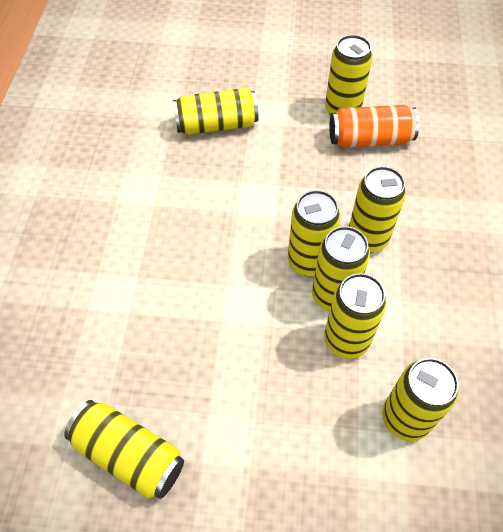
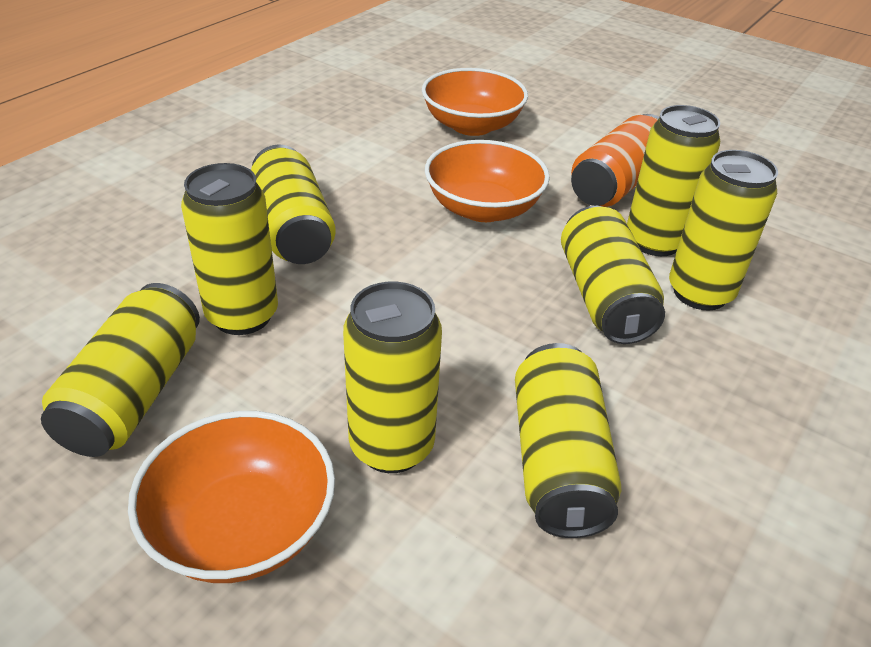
orange bowl: none = 0 -> [128,411,335,583] [422,68,528,136] [425,140,550,222] = 3

